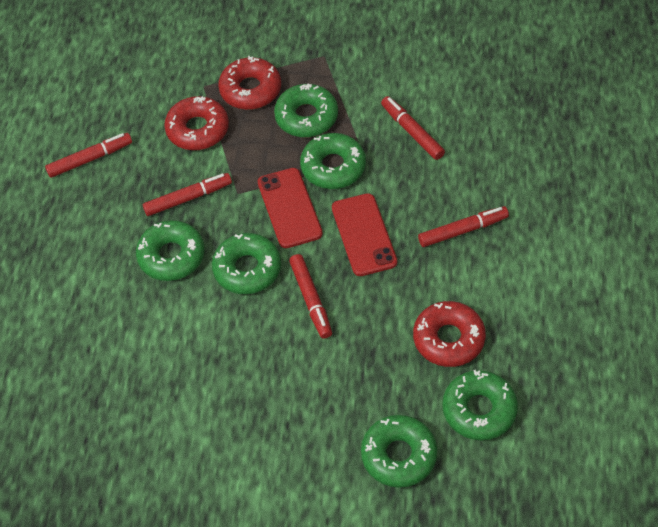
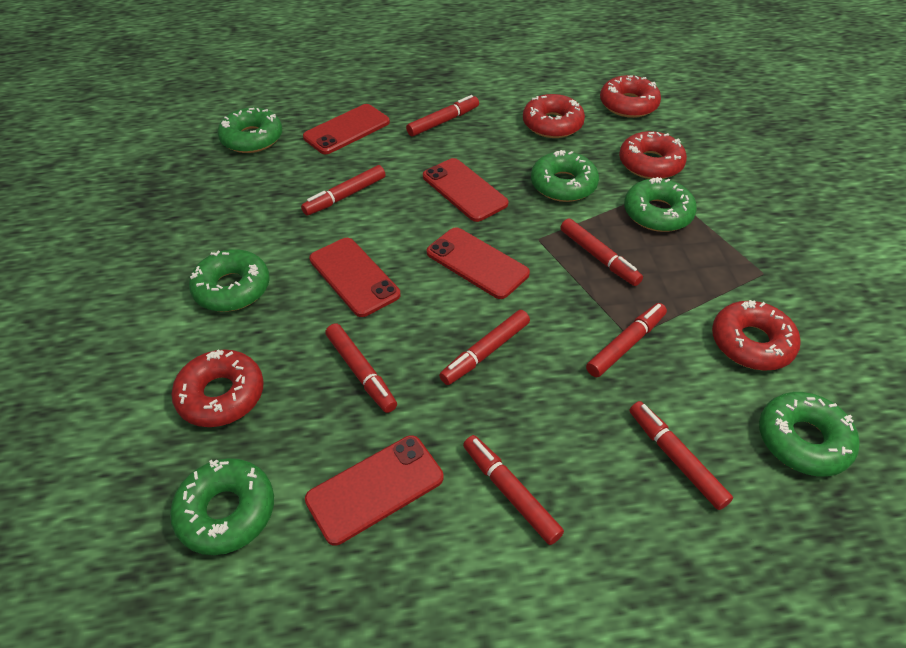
red donut: [164,96,229,150] [218,56,281,110] [413,301,486,367] = 3 -> [171,349,264,427] [523,94,585,138] [600,75,661,118] [619,131,687,179] [712,300,801,370] = 5
red marker: [45,133,132,178] [143,173,232,216] [289,254,332,339] [381,96,445,160] [418,206,509,247] = 5 -> [301,165,386,216] [325,323,397,413] [406,95,479,137] [439,310,530,385] [463,435,564,545] [560,218,643,286] [586,303,667,377] [630,401,733,510] = 8
red phone: [258,168,323,248] [332,193,397,276] = 2 -> [303,104,390,154] [305,435,443,545] [309,238,400,317] [423,158,508,222] [427,227,530,299] = 5

